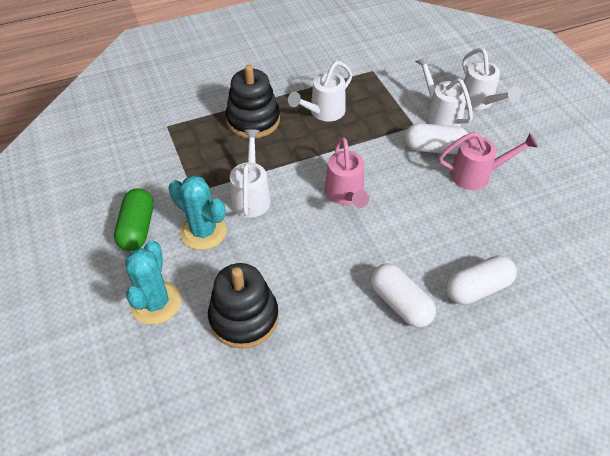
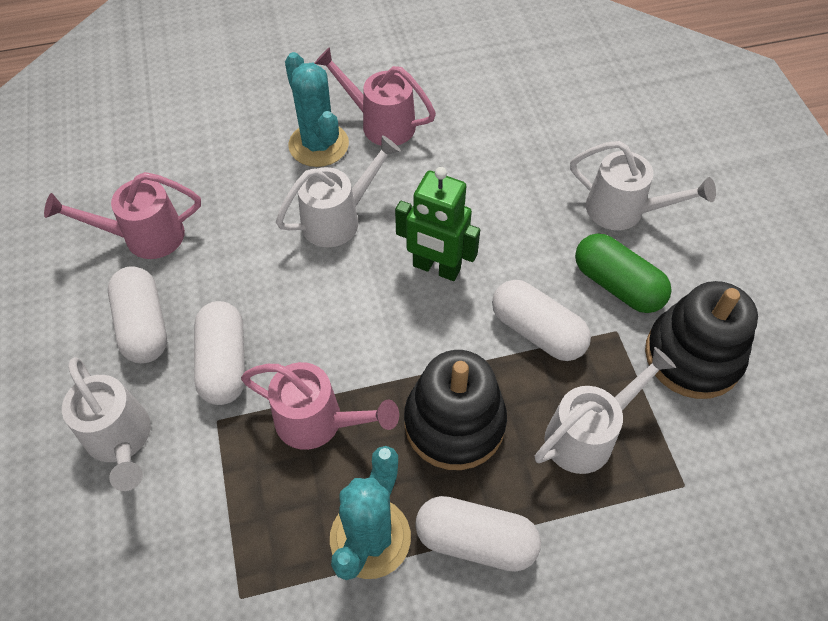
green robot: none = 0 -> [395,167,480,281] = 1
pink watering can: [325,137,369,208] [439,132,538,190] = 2 -> [44,172,201,259] [241,362,399,450] [315,47,436,146] = 3
white capsule: [371,263,436,328] [405,123,468,154] [446,255,517,305] = 3 -> [108,266,167,364] [194,301,245,405] [415,496,541,572] [492,280,591,361] = 4

